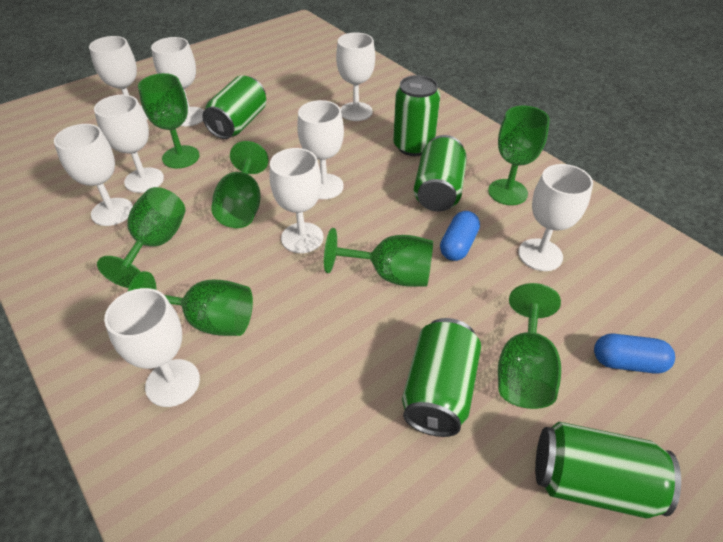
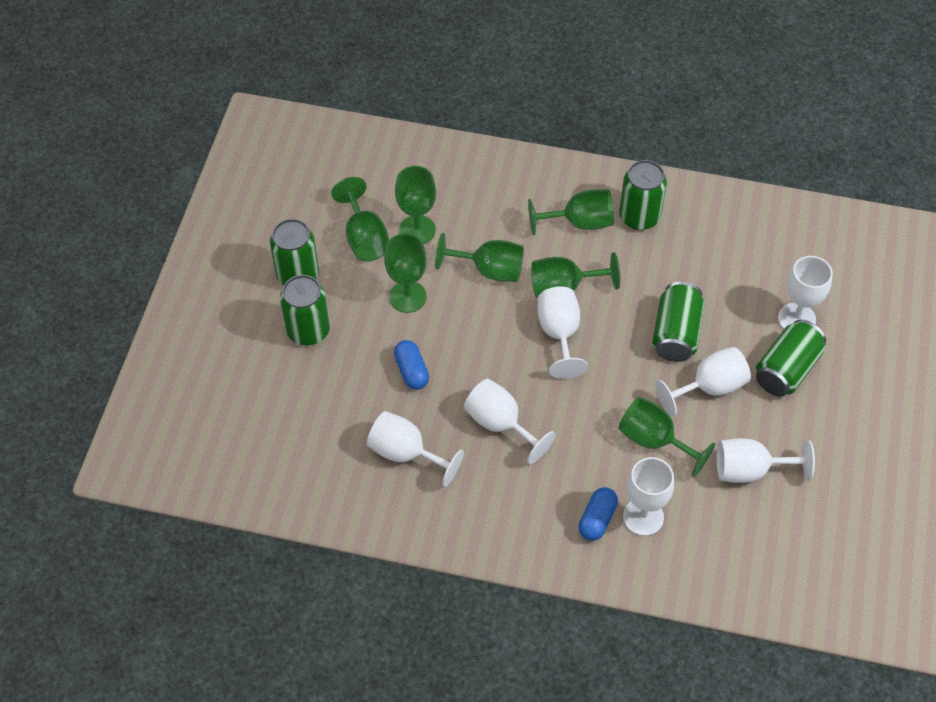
white goblet: [54,124,133,226] [89,36,148,119] [94,95,164,193] [104,288,200,407] [151,37,204,126] [270,148,323,253] [297,100,344,199] [336,33,375,121] [518,164,593,271] = 9 -> [367,411,464,487] [464,379,556,464] [538,286,588,379] [623,457,674,536] [655,347,751,417] [717,438,815,483] [778,256,833,329] = 7

